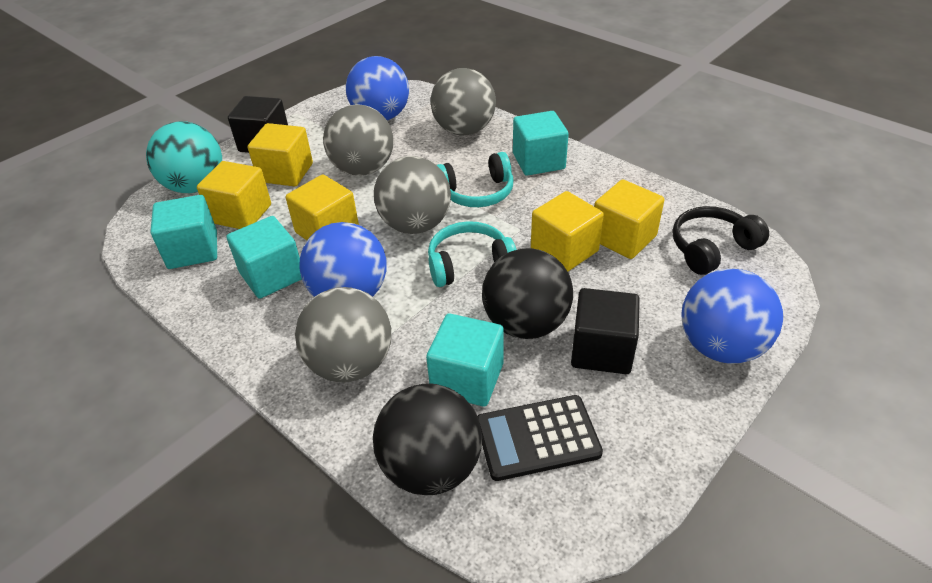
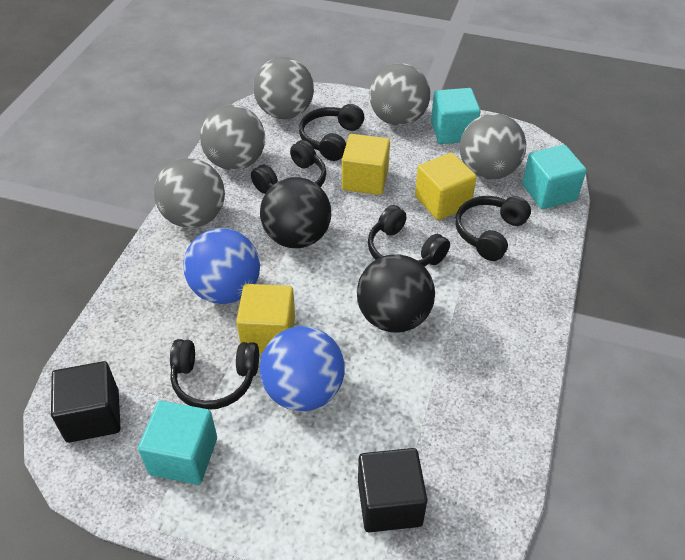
black calculator: [478,395,603,481] = 1 -> none = 0
black headphones: [673,206,769,275] = 1 -> [170,339,259,410] [251,140,326,194] [299,104,364,161] [368,205,450,267] [455,196,531,261] = 5
blue ball: [299,222,387,297] [346,56,409,120] [682,269,783,364] = 3 -> [183,228,260,304] [260,326,345,411] = 2
grey ball: [295,287,391,382] [323,104,393,176] [374,156,451,234] [431,68,496,136] = 4 -> [154,158,225,228] [200,105,265,170] [253,57,314,119] [369,63,430,126] [460,113,526,180] = 5
turquoise ball: [146,121,222,193] = 1 -> none = 0
turquoise cube: [150,195,217,269] [226,216,302,299] [426,313,504,407] [513,111,569,176] = 4 -> [138,401,217,485] [431,88,481,144] [522,145,587,209] = 3
turquoise headphones: [428,221,517,287] [437,152,513,207] = 2 -> none = 0
yellow cube: [197,161,271,229] [248,123,313,187] [286,174,359,240] [531,191,604,272] [594,179,664,259] = 5 -> [236,284,295,352] [342,134,390,195] [415,152,477,220] = 3

